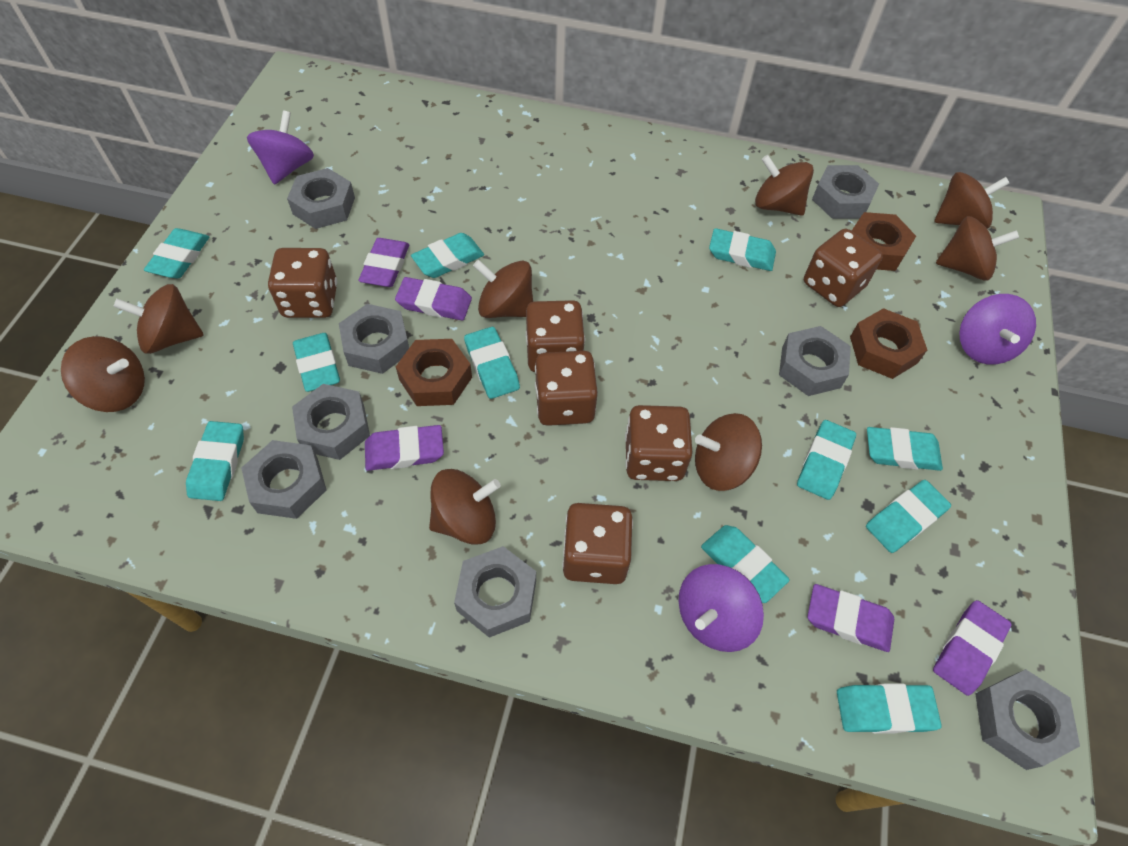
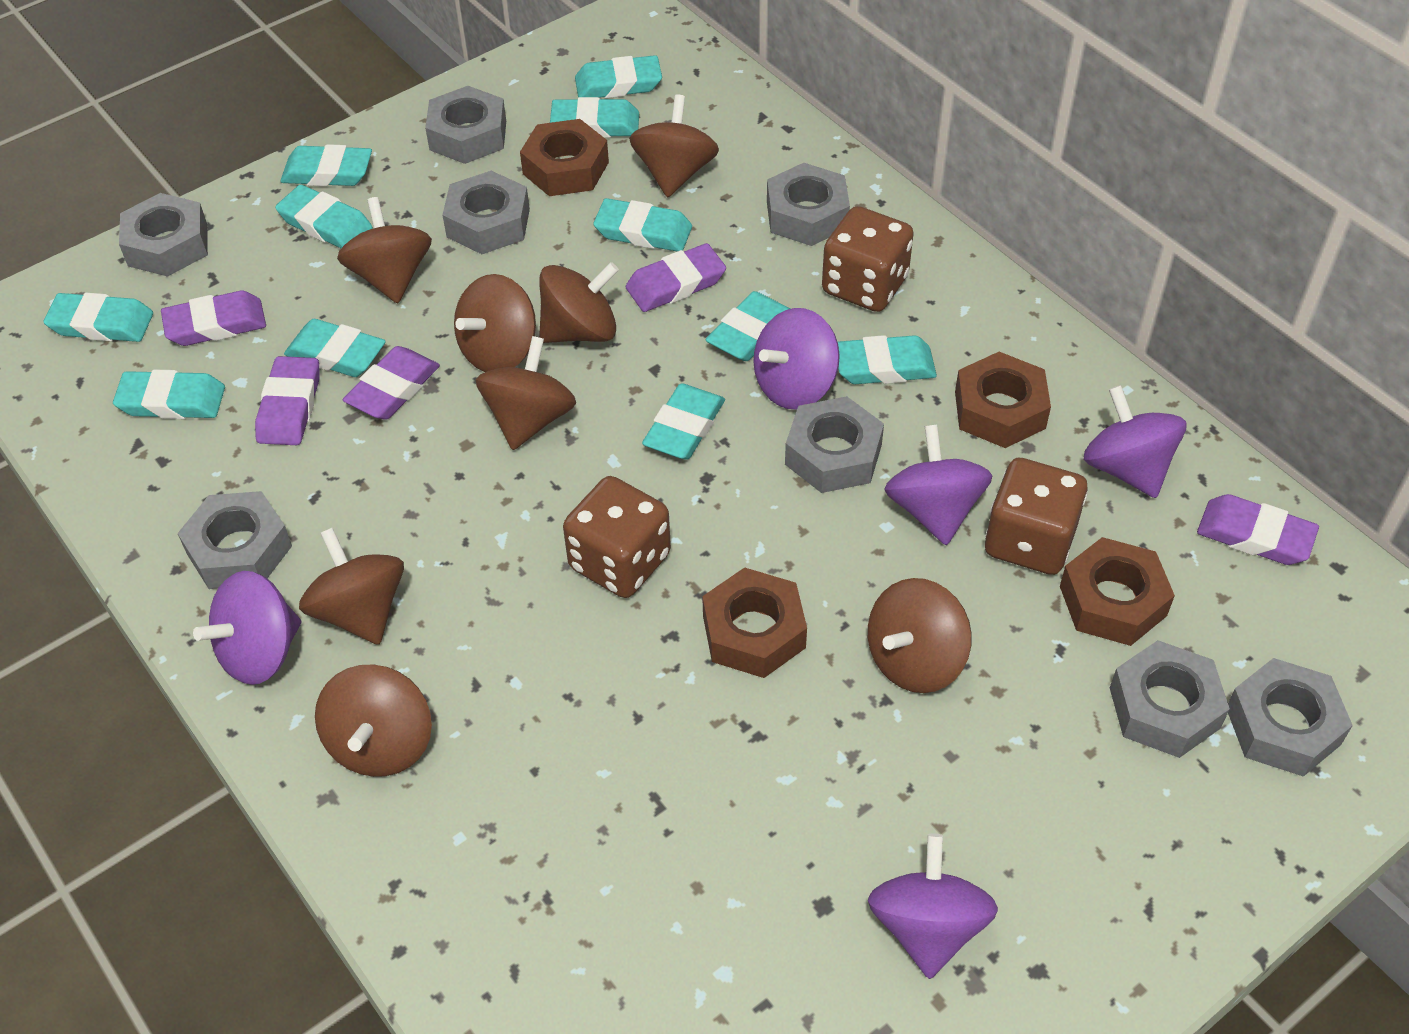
brown dice: [268,248,337,318] [526,300,585,372] [535,351,598,426] [562,503,633,584] [625,405,693,481] [804,229,883,307] = 6 -> [563,476,671,598] [822,206,914,312] [985,458,1088,575] = 3
brown nut: [396,339,472,406] [850,308,927,379] [852,212,916,271] = 3 -> [520,119,609,196] [702,567,807,678] [955,352,1051,448] [1060,537,1175,646] = 4
purple spinning top: [247,110,314,185] [679,564,764,652] [960,294,1036,365] = 3 -> [193,571,301,685] [753,308,840,410] [868,834,998,979] [884,425,992,545] [1084,385,1186,498] = 5

